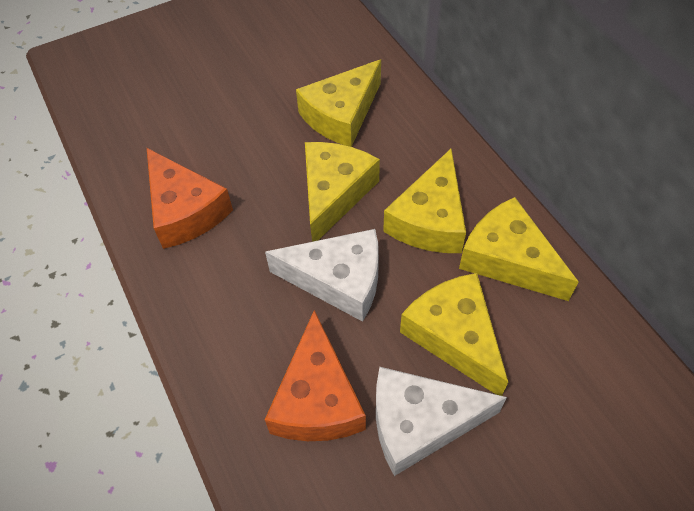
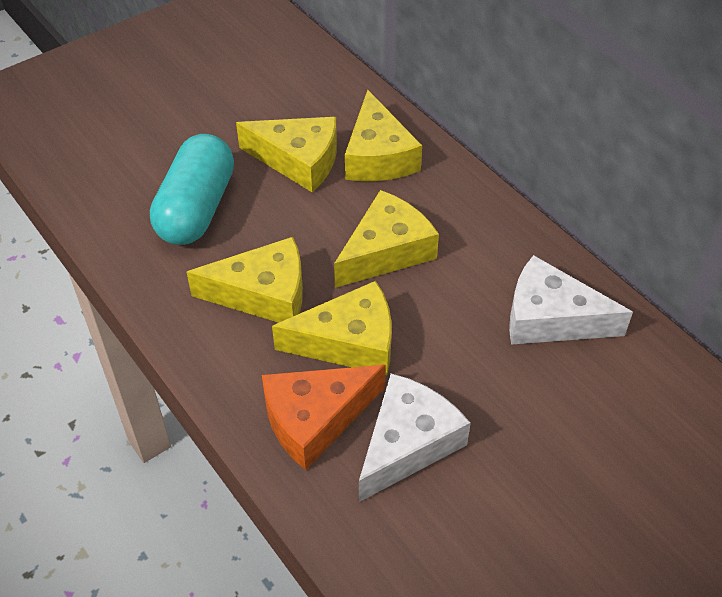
orange cheese: [147,148,233,249] [265,310,366,441] = 2 -> [262,365,386,470] = 1
turquoise capsule: none = 0 -> [150,134,234,245] = 1

